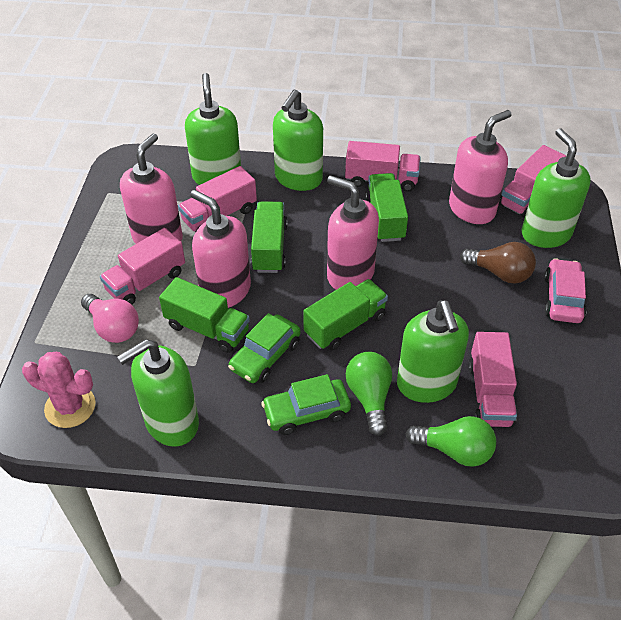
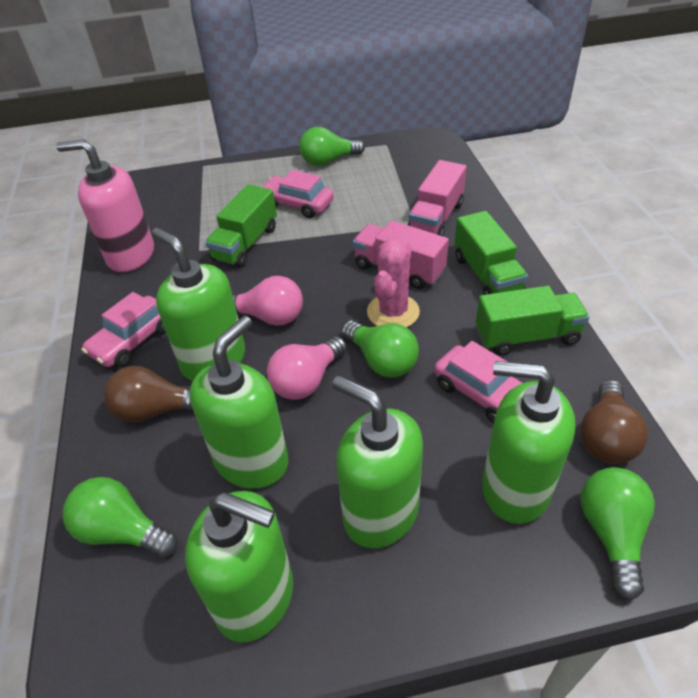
brown light bulb: [460,242,536,284] = 1 -> [104,366,193,423] [580,380,648,464] = 2
green car: [228,313,300,383] [261,374,351,435] = 2 -> none = 0
green light bulb: [346,352,392,436] [406,416,496,467] = 2 -> [63,477,178,558] [300,127,365,166] [341,320,419,378] [581,467,655,600] = 4
green truck: [159,277,250,353] [251,201,287,273] [303,279,388,350] [365,173,408,242] = 4 -> [205,184,277,267] [455,211,528,295] [476,286,589,356] = 3
pink car: [544,258,587,323] = 1 -> [82,292,166,367] [262,170,334,218] [434,341,524,423] = 3
pink light bulb: [81,294,139,343] = 1 -> [233,276,303,326] [267,336,347,400] = 2
pink soap dispenser: [120,133,183,244] [190,190,251,308] [327,175,379,290] [449,110,512,224] = 4 -> [56,139,154,272] = 1
pink truck: [100,228,185,305] [178,166,257,232] [345,141,421,192] [468,332,517,427] [499,145,566,218] = 5 -> [353,220,449,289] [408,160,467,236] = 2

